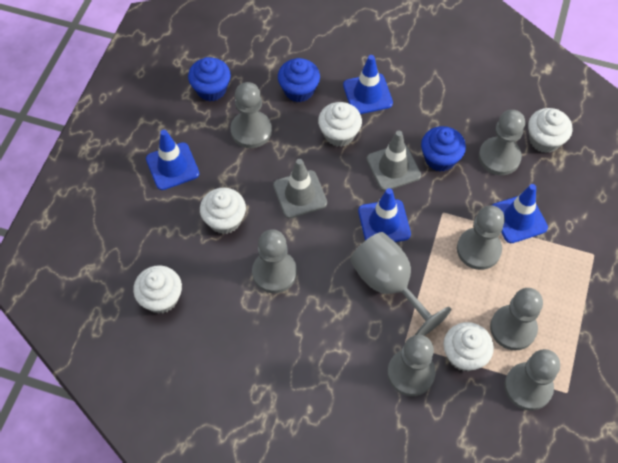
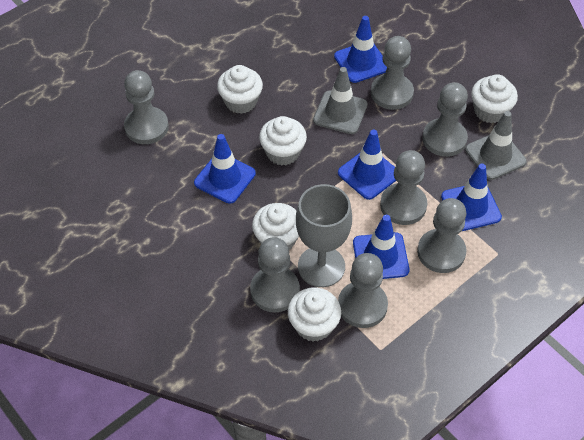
blue cupcake: [188,57,231,101] [278,58,320,102] [421,126,466,172] = 3 -> none = 0
blue traffic cone: [146,130,199,190] [343,55,393,114] [358,188,411,242] [492,184,548,243] = 4 -> [194,134,256,204] [334,16,387,83] [338,130,396,200] [353,215,409,279] [441,164,502,231] = 5

